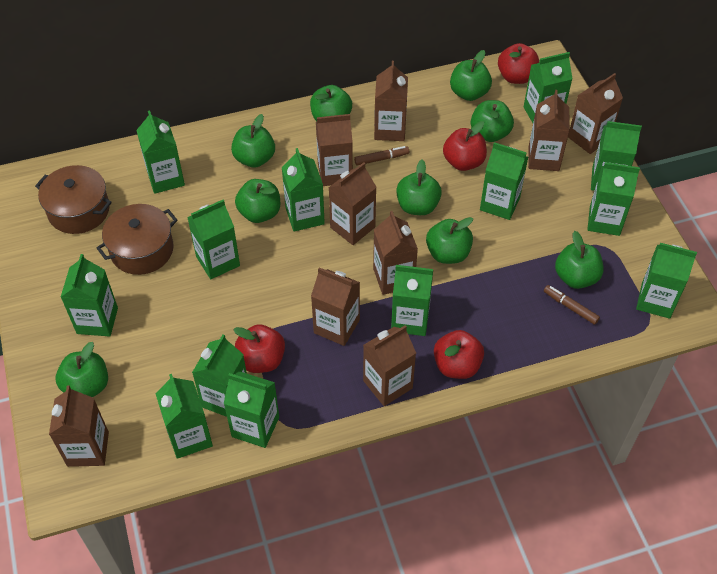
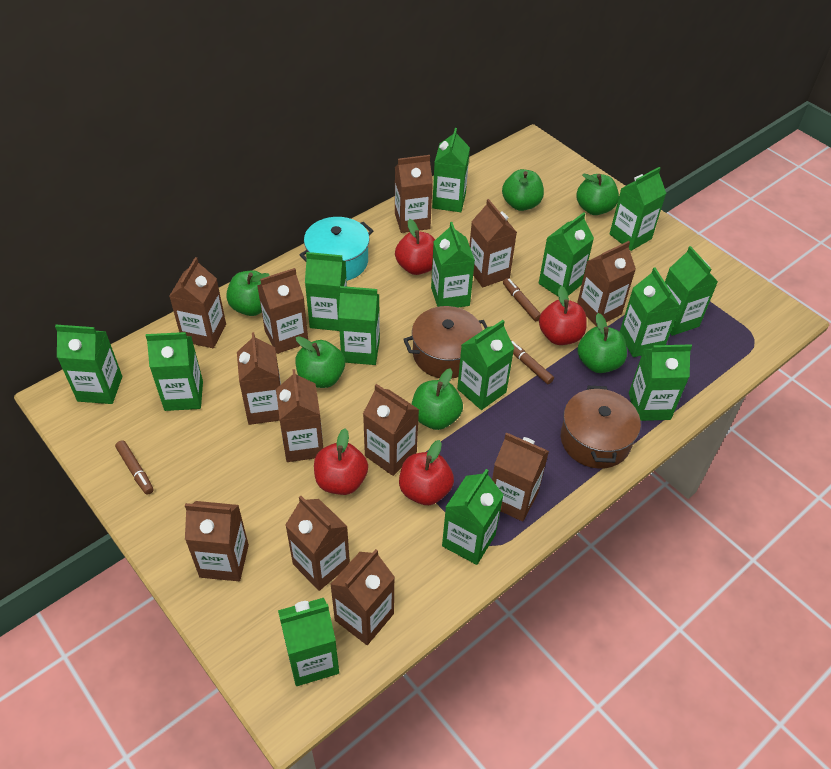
brown carton: [49,385,109,467] [311,267,360,346] [316,114,353,186] [329,162,377,245] [363,325,416,406] [373,211,418,295] [374,61,408,141] [528,90,570,171] [568,73,623,154] = 9 -> [169,257,226,348] [185,501,249,581] [237,332,281,425] [257,268,308,354] [276,369,323,462] [285,496,350,591] [330,549,395,645] [363,384,419,476] [395,155,433,233] [469,199,517,287] [492,432,549,521] [577,241,636,326] = 12
brown marker: [354,146,409,166] [544,285,600,325] = 2 -> [115,440,153,495] [503,278,541,321] [511,340,554,384] = 3
green apple: [56,342,108,397] [231,114,275,168] [235,179,280,223] [310,85,352,121] [396,160,442,215] [426,217,473,264] [450,50,492,101] [471,100,514,142] [555,231,603,289] = 9 -> [226,270,270,316] [295,336,345,388] [412,368,463,430] [502,169,544,211] [576,173,619,215] [578,313,627,373] = 6
green carton: [61,254,118,336] [136,110,185,194] [155,374,213,459] [187,200,240,279] [192,334,247,417] [224,371,279,448] [282,148,325,232] [391,265,433,336] [480,142,528,220] [524,52,573,123] [587,162,640,236] [591,121,642,191] [636,243,697,319] = 13 -> [55,325,122,404] [146,332,203,411] [278,598,339,686] [305,252,347,331] [338,286,380,365] [431,222,475,308] [432,128,470,212] [442,469,504,565] [457,320,514,410] [539,212,594,296] [610,167,666,251] [620,268,681,357] [629,344,692,421] [665,246,718,336] = 14
turquoise pot: none = 0 -> [299,217,373,281] = 1

